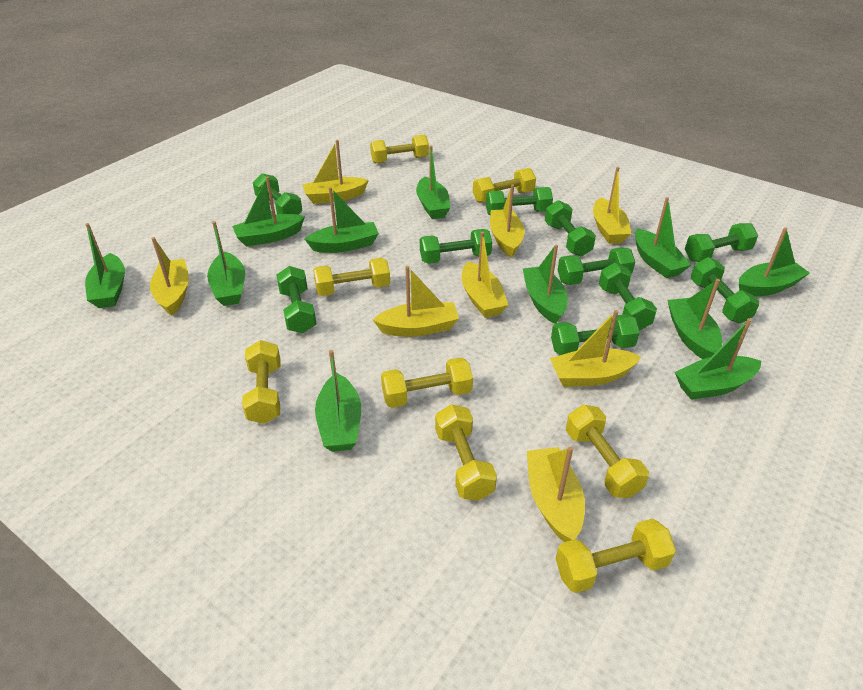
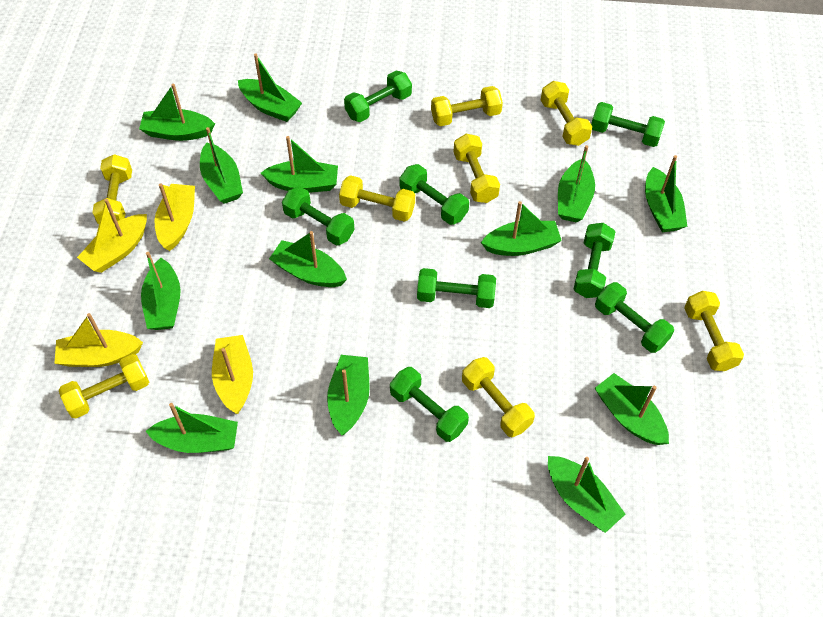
green boat: [85,223,125,308] [207,221,245,306] [232,176,305,247] [305,187,379,253] [315,350,361,452] [416,145,450,219] [523,245,568,324] [635,197,691,278] [668,279,722,359] [675,318,761,400] [739,227,810,297] = 11 -> [139,83,215,141] [141,252,181,330] [146,403,238,453] [200,127,243,204] [238,54,302,122] [261,136,338,193] [269,231,347,287] [327,355,370,435] [481,201,562,256] [548,456,625,533] [558,145,595,222] [595,373,669,445] [645,155,687,232] = 13
green dumbbell: [253,173,302,215] [276,266,316,333] [420,229,492,264] [486,187,553,215] [545,200,596,256] [551,314,640,355] [558,247,635,285] [599,263,657,330] [685,223,758,262] [691,257,759,323] = 10 -> [282,187,355,246] [344,71,412,122] [390,367,469,442] [400,164,469,225] [417,268,496,308] [574,223,616,298] [591,102,665,147] [595,282,674,353] = 8
yellow boat: [150,237,189,316] [302,140,369,204] [373,266,459,337] [462,231,508,318] [490,184,525,258] [527,446,585,542] [550,310,641,387] [593,167,631,244] = 8 -> [54,313,143,367] [77,199,147,273] [154,183,195,251] [212,335,253,414] = 4

